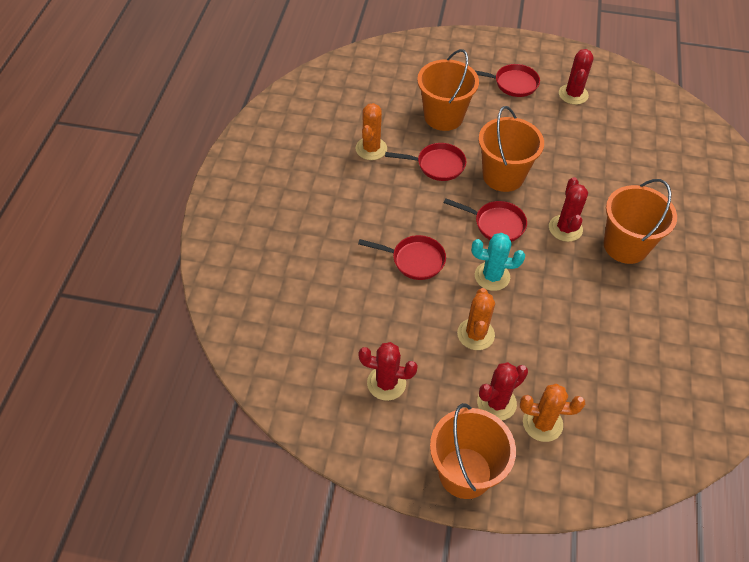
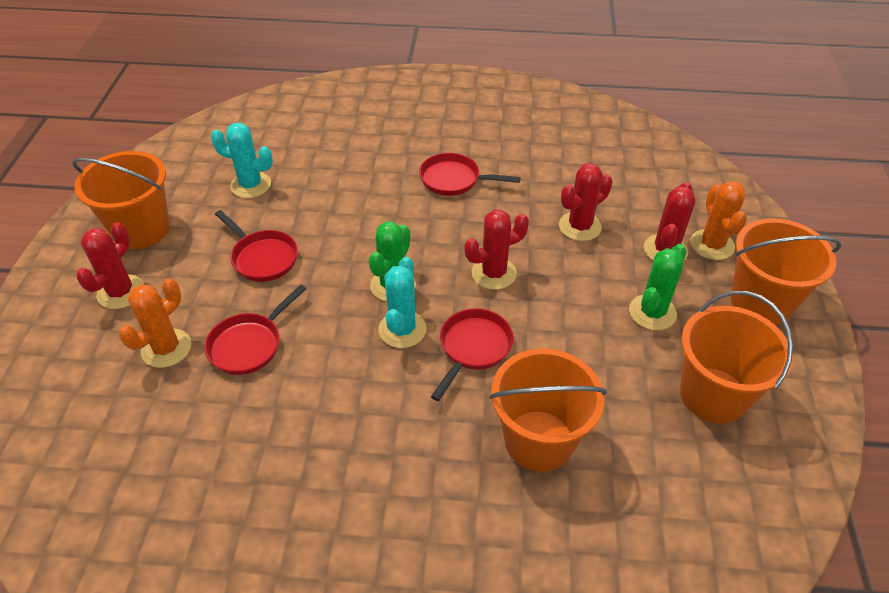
green cactus: none = 0 -> [369,221,416,302] [629,244,686,330] = 2
orange cactus: [356,103,387,160] [457,288,495,350] [520,384,585,442] = 3 -> [119,278,191,368] [690,181,747,260] = 2
turquoise cactus: [472,233,525,291] = 1 -> [211,123,273,198] [378,257,427,348] = 2

